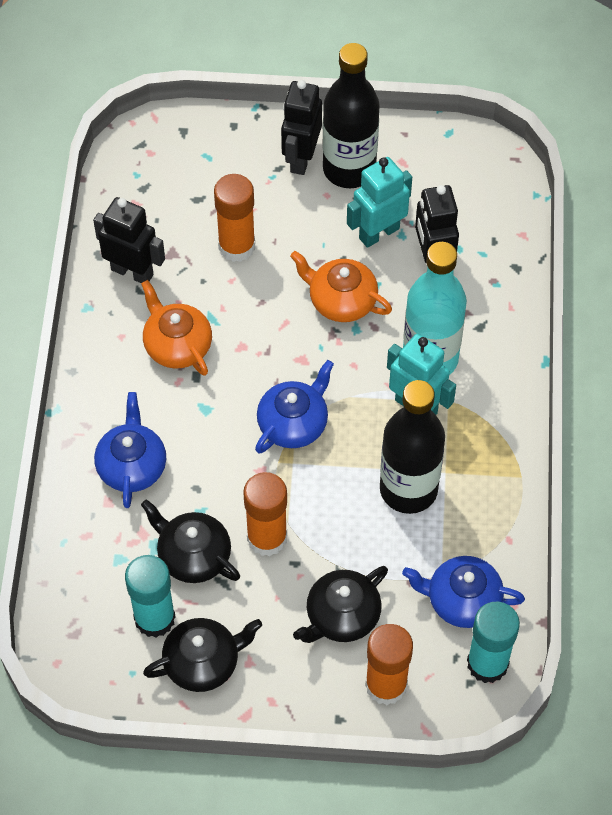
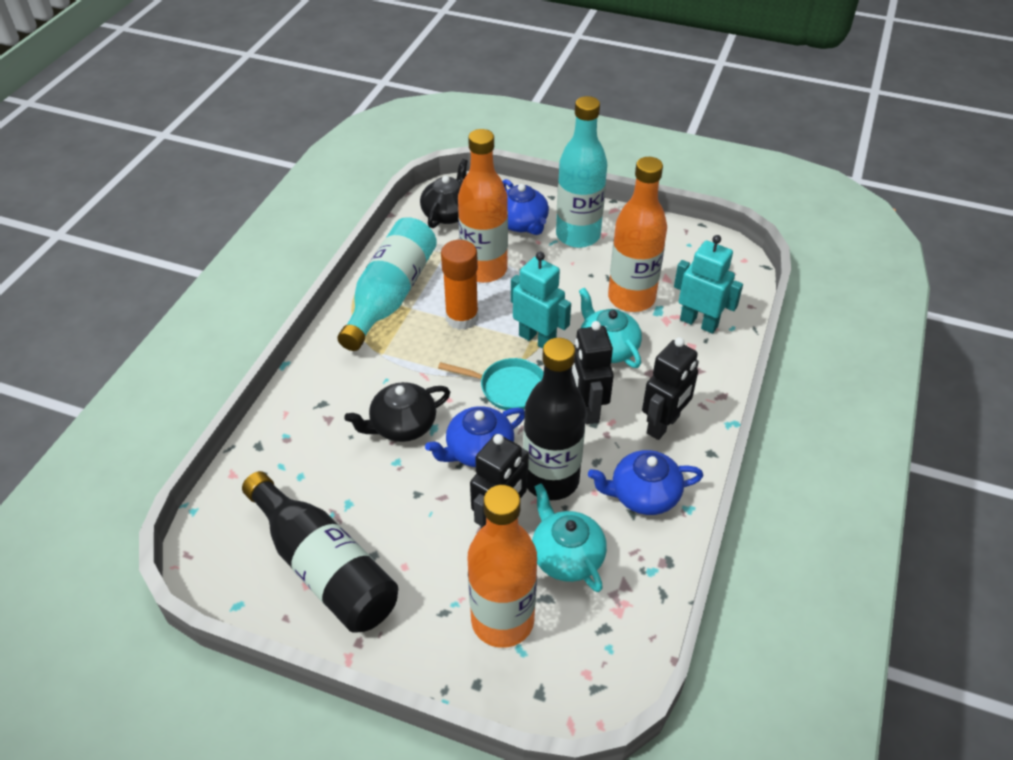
black teapot: [141,499,240,583] [143,618,262,692] [293,566,388,643] = 3 -> [344,382,450,442] [420,159,468,228] = 2
orange bottle: none = 0 -> [458,129,508,283] [468,485,537,648] [608,157,667,312] = 3
orange glue stick: [214,174,255,262] [243,472,287,556] [365,624,413,705] = 3 -> [441,240,478,330] = 1
orange teapot: [141,280,212,376] [290,251,392,322] = 2 -> none = 0
turquoise bottle: [403,242,467,375] = 1 -> [337,217,437,351] [556,96,607,248] = 2
turquoise glue stick: [125,555,176,638] [467,601,520,683] = 2 -> none = 0
turquoise pan: none = 0 -> [438,358,544,410] = 1
turquoise teapot: none = 0 -> [532,483,607,592] [579,288,642,368] = 2

